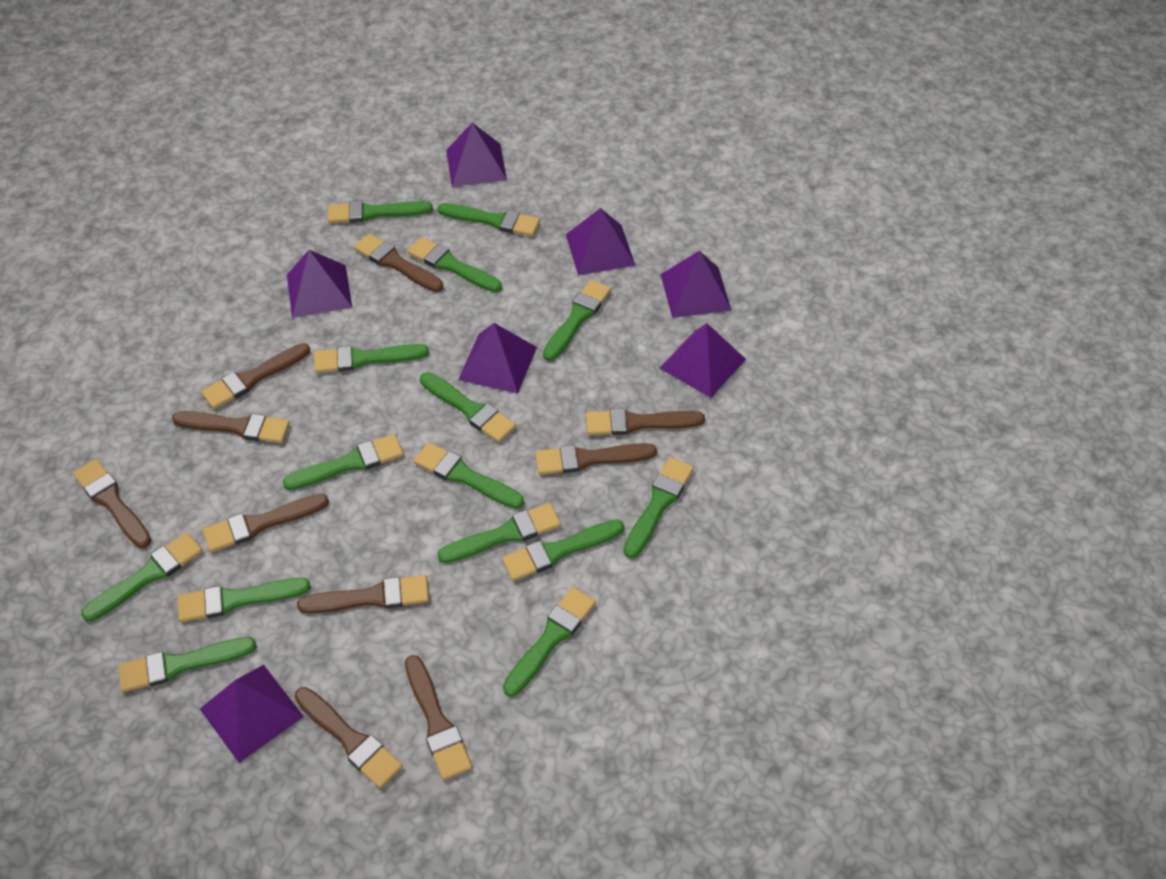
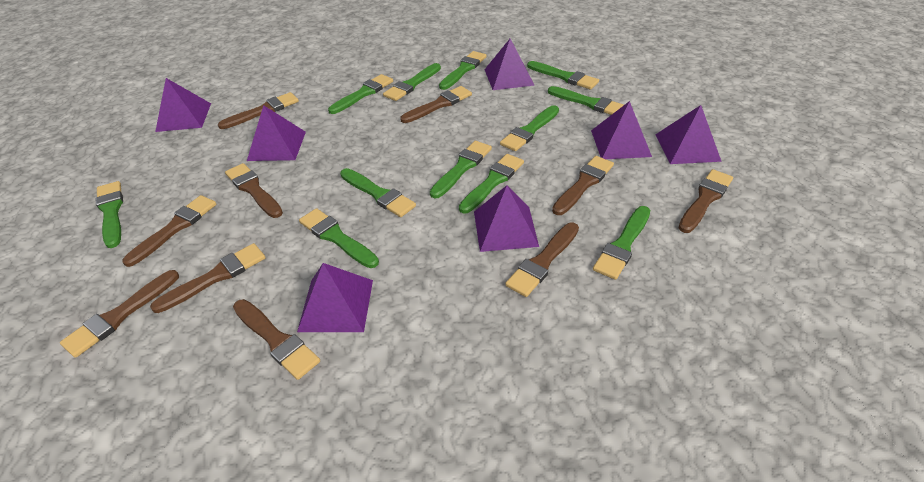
green brush: [81,532,203,622] [118,637,257,692] [178,578,311,622] [282,434,404,490] [314,344,429,373] [328,201,433,223] [407,237,502,292] [414,442,524,509] [420,372,516,442] [437,203,540,236] [437,503,561,563] [502,519,624,581] [503,587,596,697] [543,280,611,361] [624,457,694,558] = 15 -> [96,181,123,248] [299,208,379,268] [328,74,393,114] [340,168,416,217] [383,63,441,101] [430,141,492,199] [439,51,487,90] [459,154,524,214] [500,105,559,151] [527,61,599,89] [548,86,624,115] [593,206,650,280] = 12

